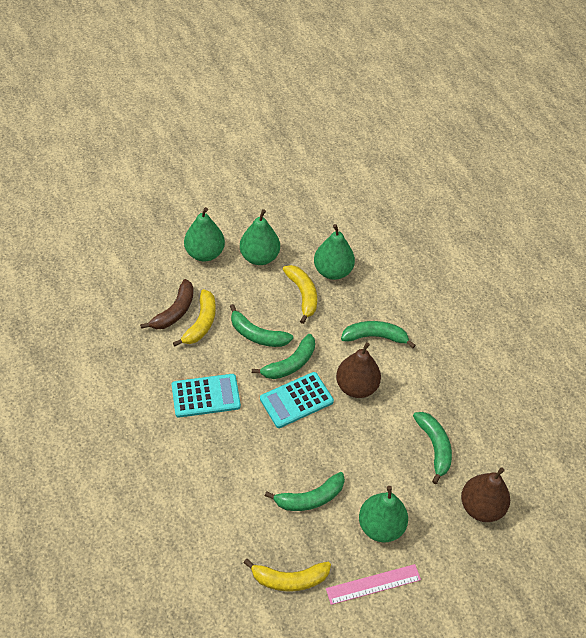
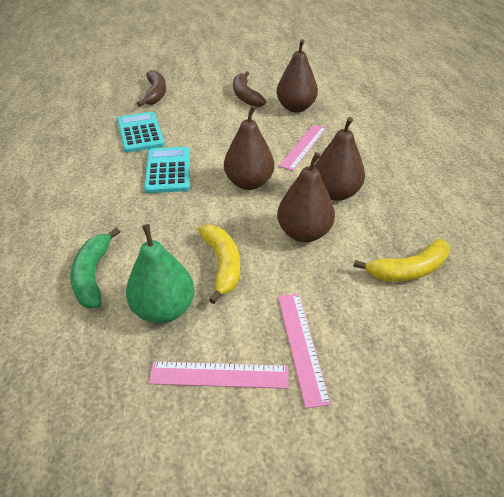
brown banana: [140,279,194,329] = 1 -> [137,70,166,107] [233,71,266,107] = 2
brown pear: [336,342,381,398] [461,467,510,522] = 2 -> [224,105,274,190] [277,39,318,112] [277,152,335,242] [314,117,365,201] = 4
green banana: [230,304,293,347] [252,334,315,379] [265,472,345,511] [341,321,416,348] [413,412,452,484] = 5 -> [70,228,120,308] = 1
green pear: [184,207,225,261] [240,209,280,265] [314,224,355,280] [359,486,408,543] = 4 -> [126,224,195,324] = 1
pink ruler: [326,564,421,605] = 1 -> [149,361,288,389] [278,294,331,409] [279,125,326,171] = 3
yellow banana: [173,289,216,346] [244,559,331,591] [283,265,317,324] = 3 -> [198,224,240,304] [353,239,449,282] = 2

